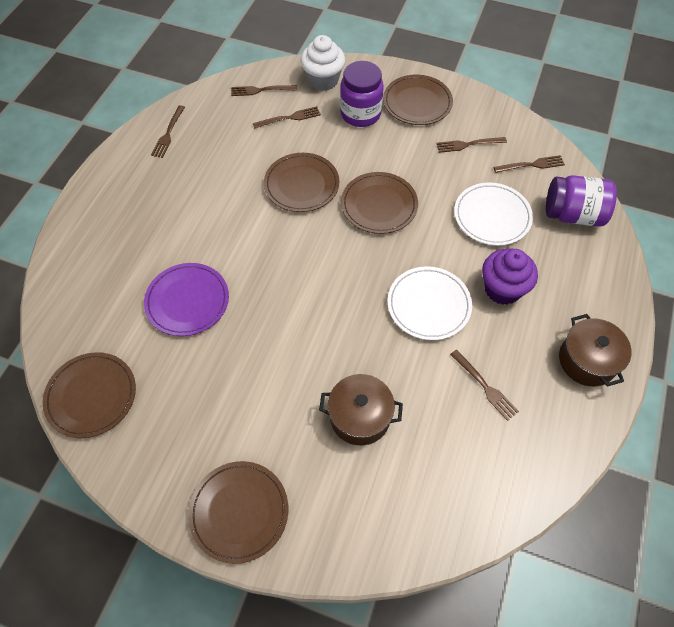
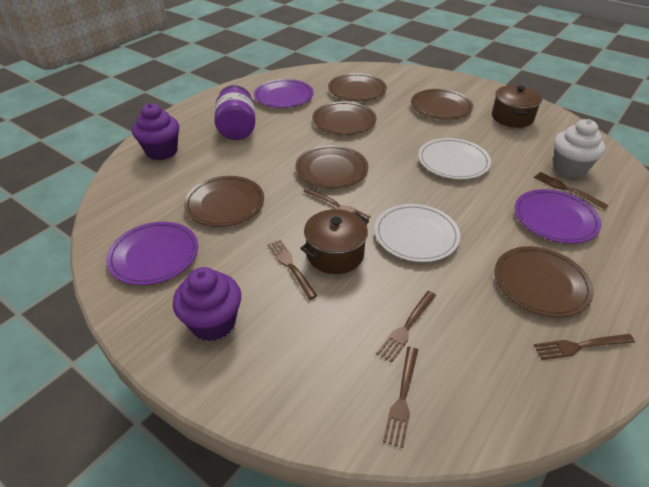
brown plate: [43,352,136,438] [188,461,288,564] [264,153,339,212] [341,172,418,234] [383,75,453,125] = 5 -> [184,176,264,227] [295,145,368,188] [312,101,376,135] [328,73,387,101] [411,89,473,120] [495,246,594,317] = 6
purple cupcake: [482,248,538,305] = 1 -> [132,103,179,160] [173,267,241,341] = 2
purple jar: [340,61,384,127] [546,175,617,227] = 2 -> [214,85,255,140] = 1
purple plate: [144,263,229,336] = 1 -> [106,222,198,285] [254,79,314,108] [514,189,601,243] = 3

